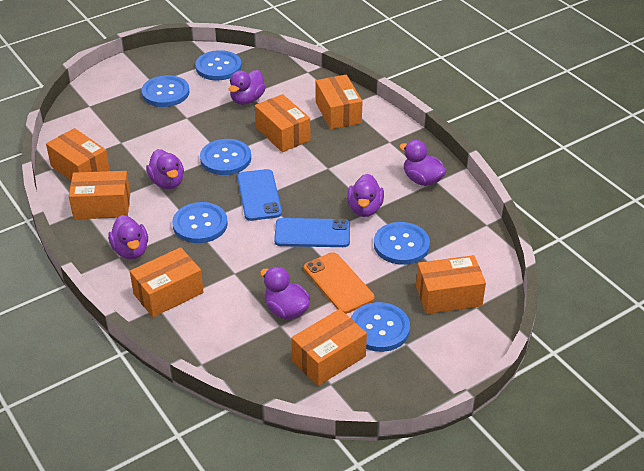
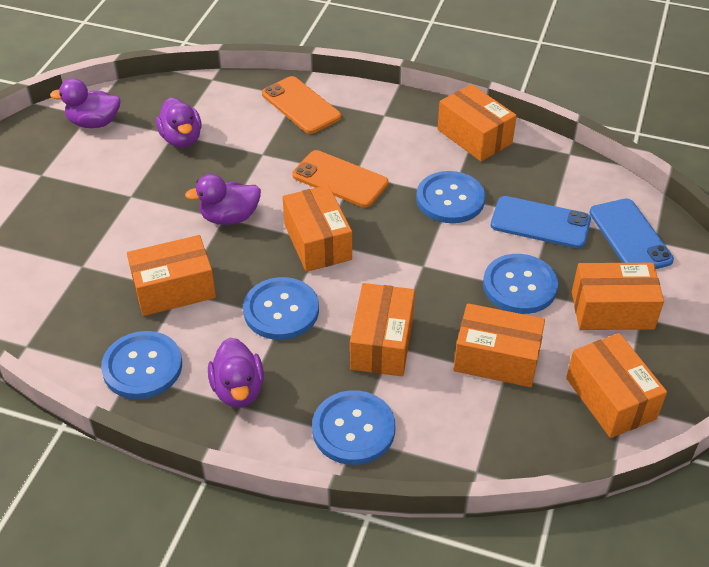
blue button: [141,75,190,107] [172,202,228,243] [195,50,242,80] [200,139,251,175] [351,302,410,352] [374,222,430,265] = 6 -> [101,331,182,399] [243,277,319,340] [312,390,395,465] [416,171,485,223] [483,254,558,314] = 5
orange phone: [304,252,375,314] = 1 -> [262,76,341,134] [292,150,389,207] = 2
purple duck: [108,215,148,260] [146,149,184,189] [229,70,266,105] [260,267,310,320] [347,174,384,217] [399,140,447,186] = 6 -> [50,78,120,128] [156,97,202,148] [185,174,261,225] [208,338,264,407] = 4

